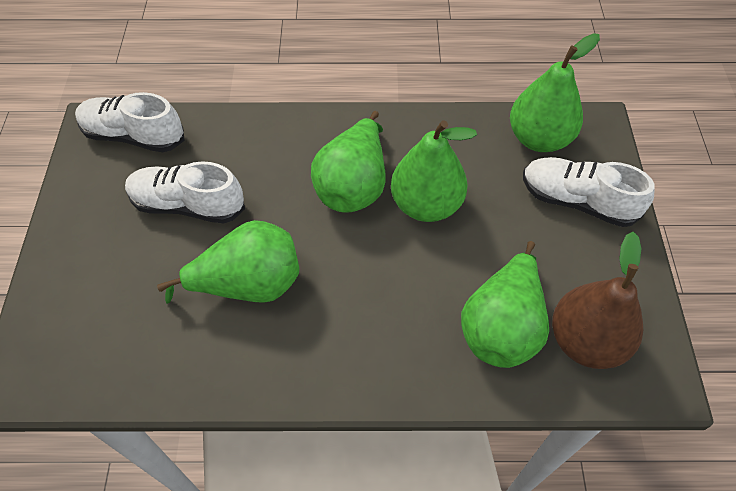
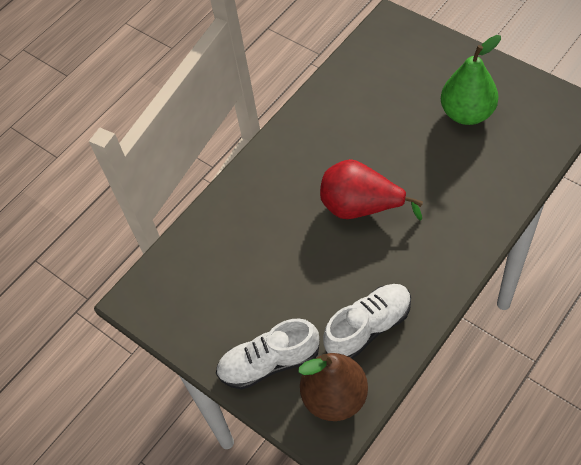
green pear: [157,220,299,304] [311,111,386,213] [391,120,477,222] [461,241,549,368] [510,33,600,152] = 5 -> [441,35,501,125] = 1
red pear: none = 0 -> [320,159,423,221] = 1
white shoe: [75,92,185,152] [125,161,245,223] [523,157,655,227] = 3 -> [216,319,320,389] [323,284,411,359] = 2

